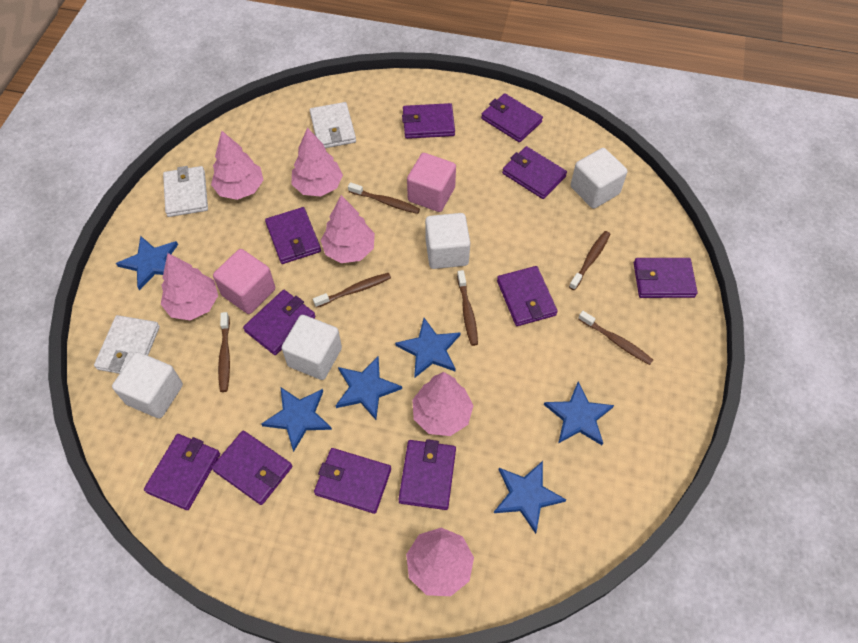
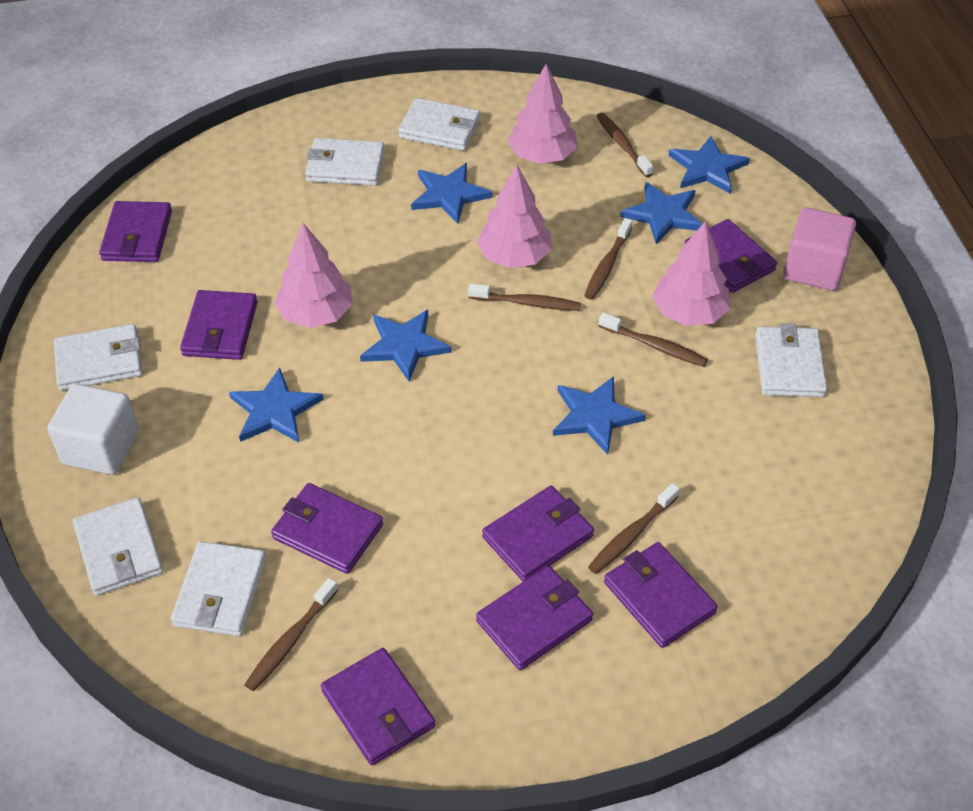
pink cube: [213,249,275,314] [407,153,456,212] = 2 -> [783,207,856,291] = 1
pink tree: [161,253,218,320] [211,131,263,200] [292,128,343,197] [321,195,375,263] [406,528,474,596] [412,372,474,436] = 6 -> [274,223,353,328] [477,165,552,268] [507,64,578,164] [652,221,731,326] = 4
purple wallet: [144,434,220,510] [212,431,292,505] [243,290,315,355] [265,207,321,264] [314,448,391,514] [398,439,456,510] [402,103,455,139] [481,93,543,142] [497,266,558,326] [502,146,567,199] [634,258,698,298] = 11 -> [99,201,172,262] [180,290,257,360] [271,483,383,574] [321,648,435,765] [476,566,593,670] [482,486,594,582] [604,542,718,648] [684,219,777,293] = 8
white cube: [112,352,183,419] [282,315,342,380] [425,213,470,269] [571,148,627,209] = 4 -> [47,384,139,475] = 1
white wallet: [94,315,160,374] [163,166,208,217] [310,102,356,148] = 3 -> [54,324,143,391] [73,497,163,596] [171,541,266,636] [305,138,385,186] [398,98,480,151] [755,323,827,397] = 6

